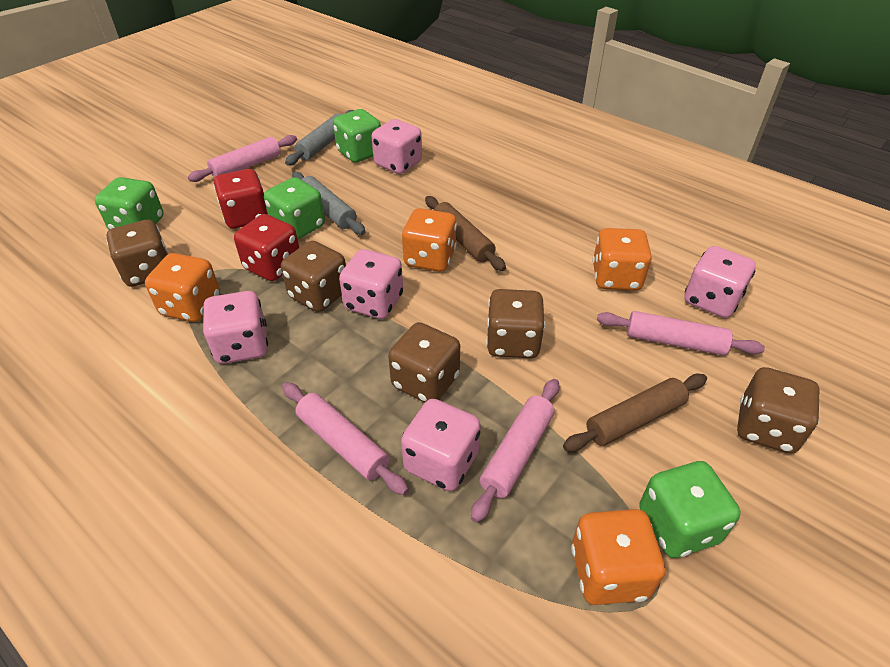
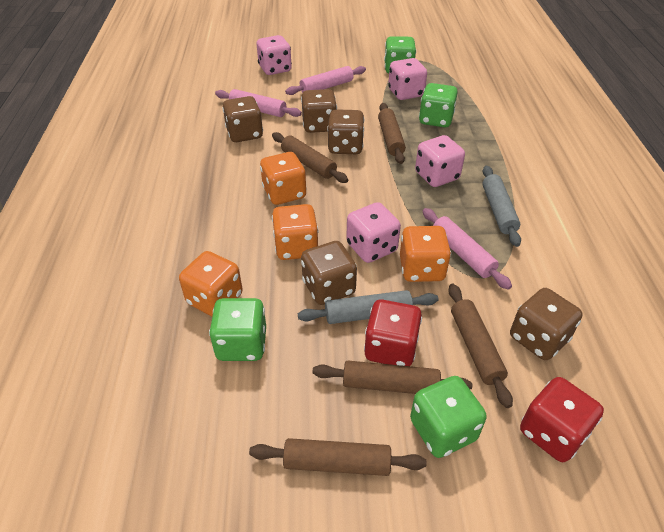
brown rolling pin: [425,196,506,271] [563,374,707,452] = 2 -> [249,438,426,476] [272,132,348,183] [312,361,472,394] [378,103,406,164] [448,284,513,408] = 5
pink dice: [203,291,268,364] [339,249,403,319] [372,119,422,174] [401,399,481,491] [684,246,756,318] = 5 -> [257,35,292,75] [346,202,401,263] [388,58,427,100] [415,135,465,187] = 4
pink rolling pin: [188,135,297,182] [282,382,409,495] [471,379,559,523] [597,311,765,356] = 4 -> [215,89,302,117] [285,66,366,95] [423,208,512,290] = 3

